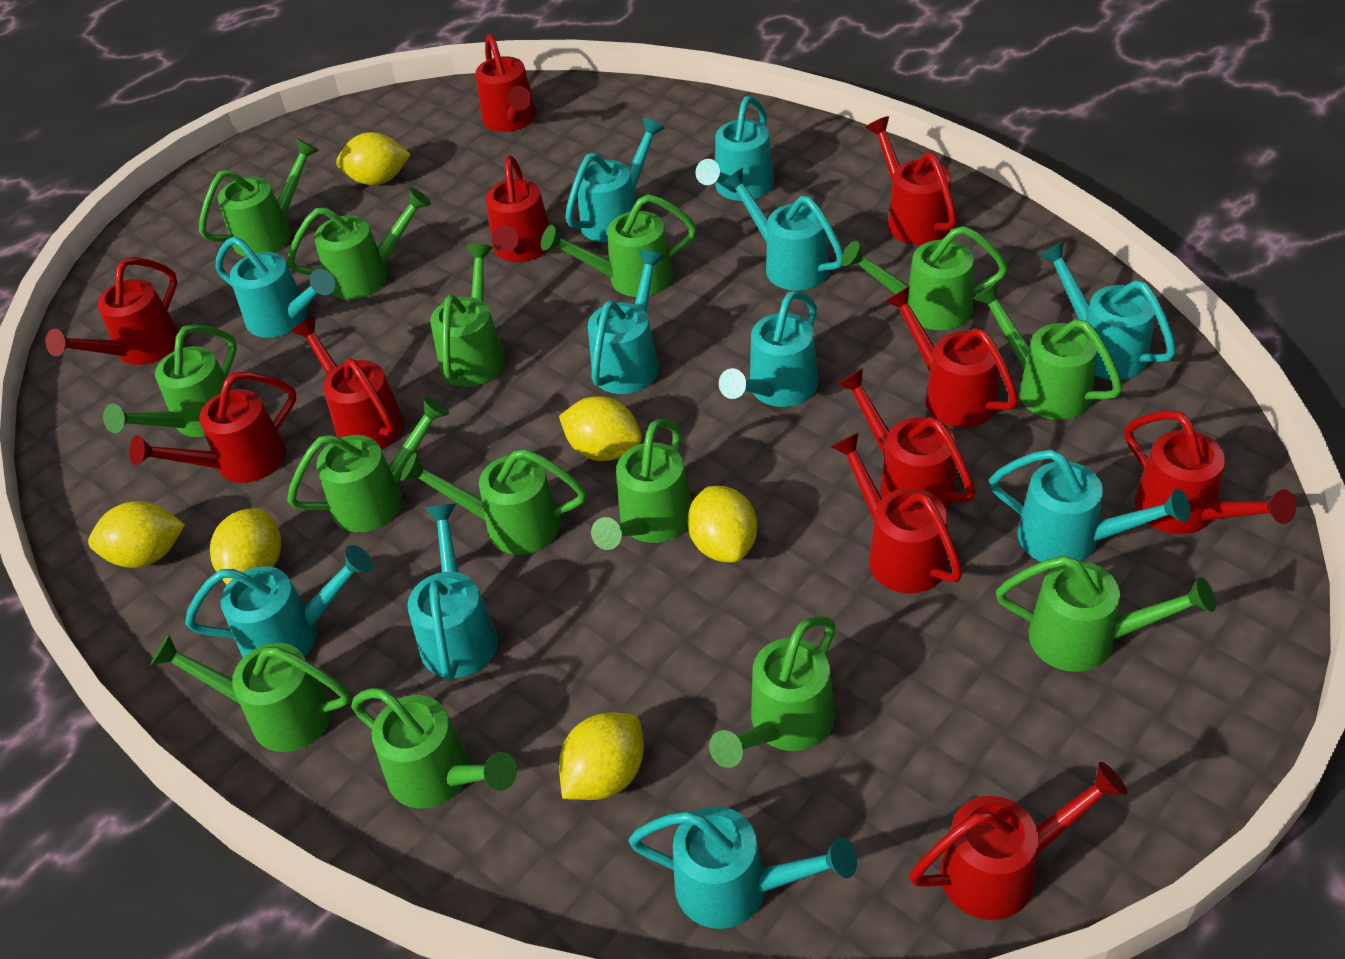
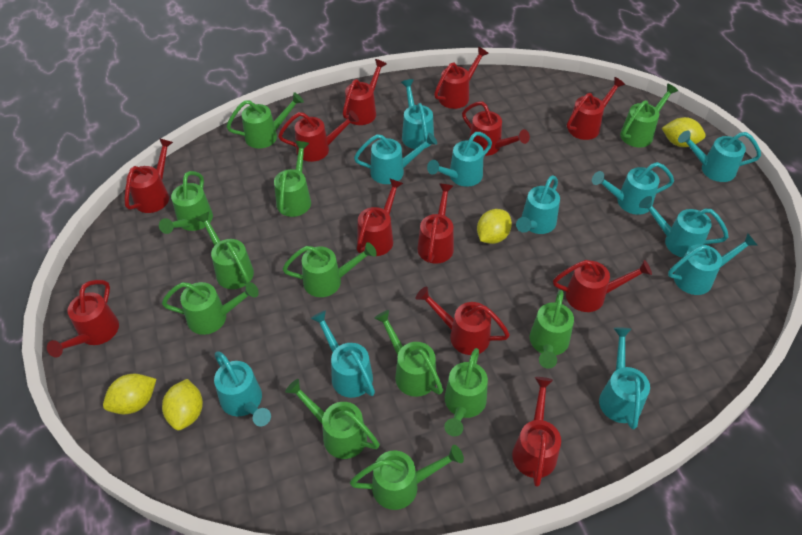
green watering can: [103,324,237,437] [151,634,350,752] [199,138,320,257] [287,188,431,299] [287,396,449,532] [351,688,517,809] [401,449,586,555] [430,244,505,387] [541,194,697,297] [591,419,692,550] [709,616,836,768] [841,226,1008,330] [973,282,1123,420] [996,556,1216,672] = 14 -> [159,171,213,234] [162,282,259,335] [195,212,254,289] [226,92,304,148] [274,141,311,217] [282,242,377,297] [285,379,380,459] [350,445,464,510] [374,310,443,397] [444,348,488,436] [529,290,574,369] [620,83,678,147] = 12
red watering can: [46,257,179,365] [129,372,296,483] [291,317,404,449] [475,34,536,132] [486,155,549,262] [831,432,963,594] [837,368,975,509] [865,116,957,245] [884,287,1018,427] [909,762,1127,920] [1125,410,1296,534] = 11 -> [47,280,119,357] [125,138,173,213] [278,110,359,162] [343,59,387,125] [357,178,403,256] [416,287,510,355] [417,183,454,264] [434,47,489,109] [462,101,530,156] [512,377,561,487] [553,260,652,312] [567,77,625,140] = 12
yellow lemon: [88,501,185,568] [210,508,281,585] [336,132,411,185] [559,396,642,461] [559,713,644,800] [688,486,757,562] = 6 -> [103,373,156,414] [162,379,203,430] [477,209,512,244] [662,117,706,147] = 4

